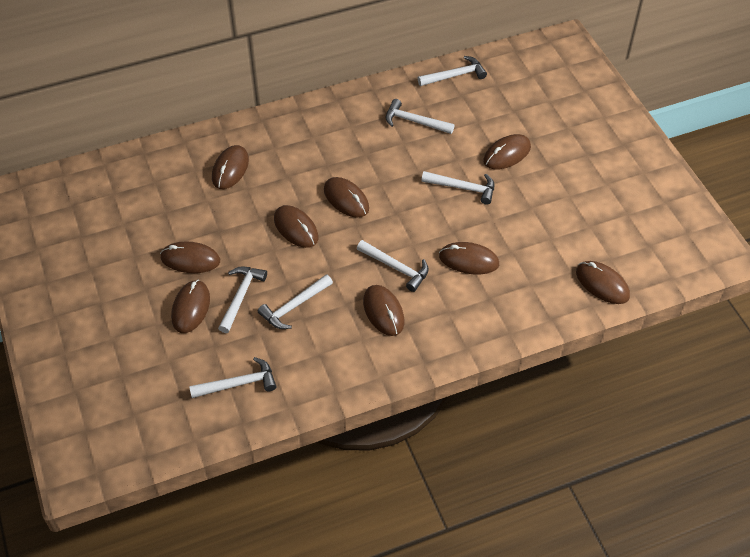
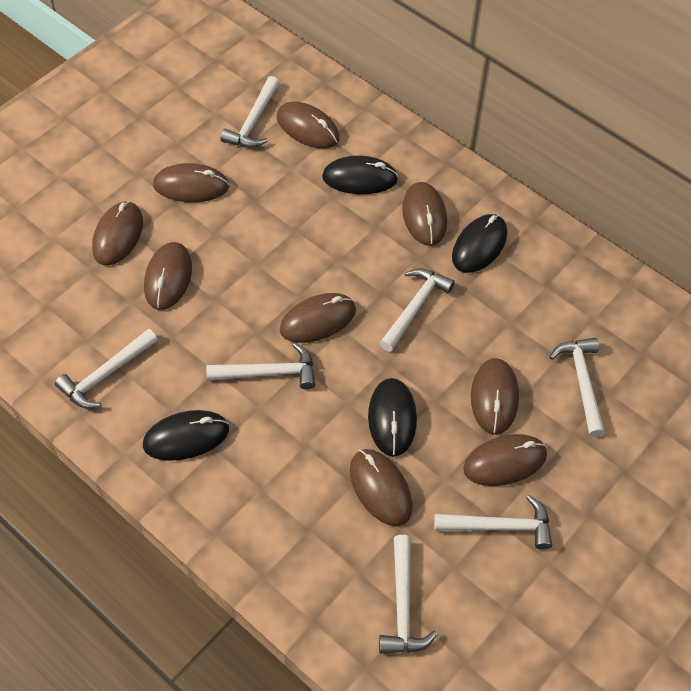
black mouse: none = 0 -> [143,410,229,461] [322,156,398,194] [368,378,417,457] [452,214,507,273] = 4

